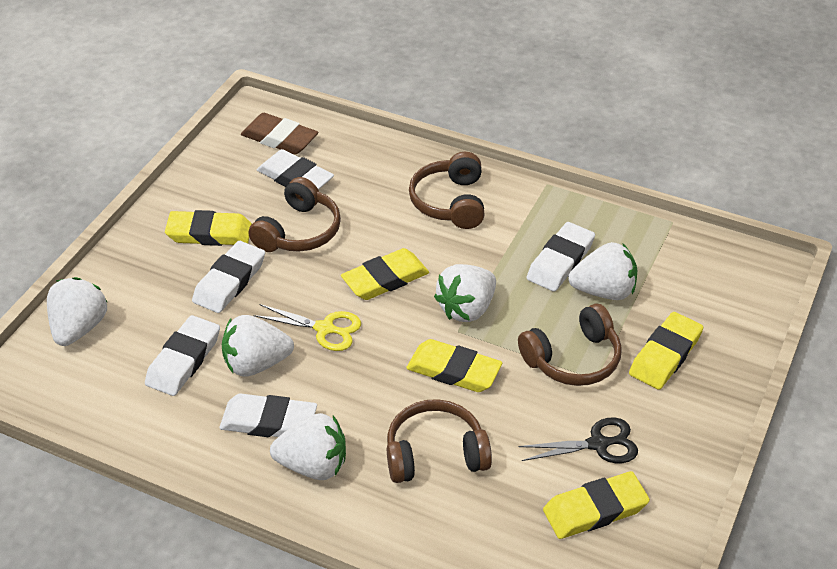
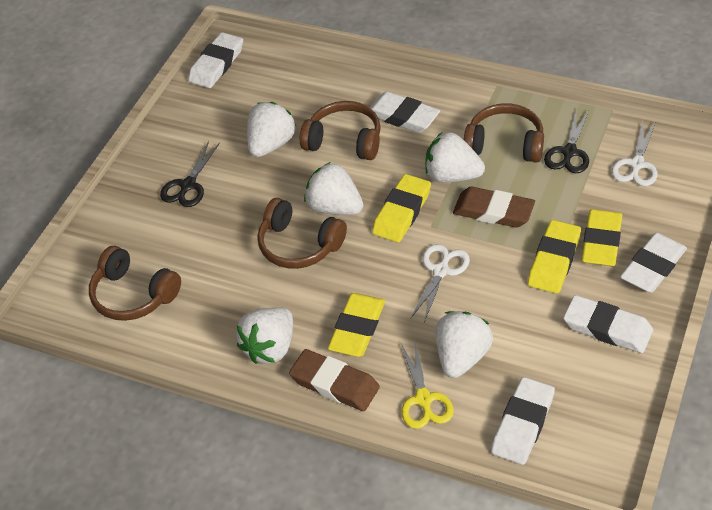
black scissors: [518,417,638,463] = 1 -> [160,141,220,207] [544,109,589,173] = 2
brown eraser: [241,113,318,155] = 1 -> [289,349,380,411] [453,187,535,228] = 2
white scissors: none = 0 -> [410,244,470,322] [611,121,658,186] = 2
yellow eraser: [165,210,252,246] [341,248,429,300] [406,339,502,392] [543,471,650,539] [629,312,703,390] = 5 -> [328,293,385,357] [372,174,431,242] [528,220,581,293] [581,209,622,266] = 4

